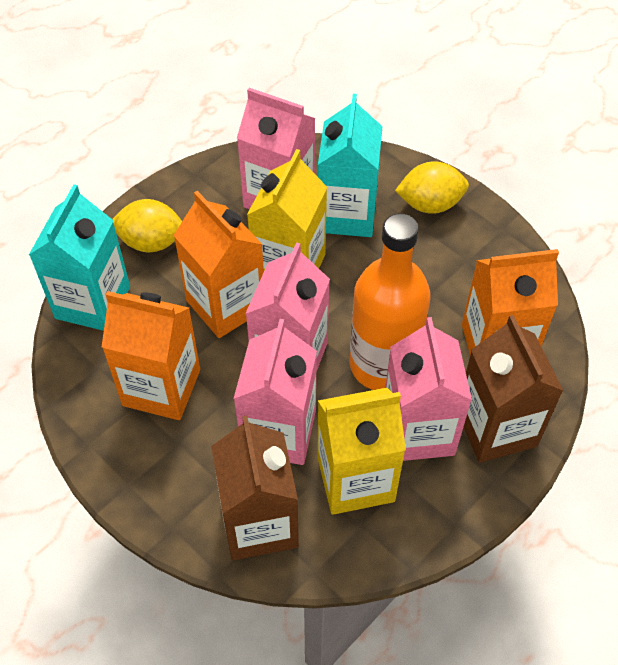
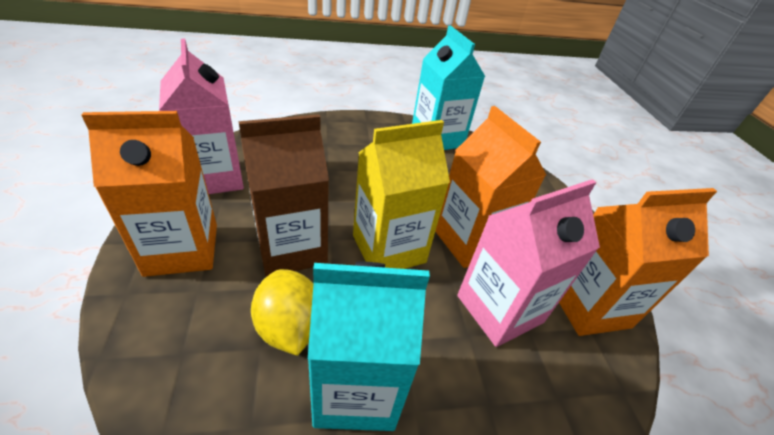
brown carton: [211,415,299,560] [464,315,564,463] = 2 -> [238,114,329,277] = 1
orange bottle: [350,213,431,390] = 1 -> none = 0
pink carton: [233,319,317,465] [237,88,316,209] [245,242,330,372] [385,317,472,461] = 4 -> [159,39,244,194] [457,179,600,347] = 2
yellow carton: [247,149,327,270] [317,388,406,515] = 2 -> [353,120,450,269] = 1
yellow lemon: [112,199,182,252] [395,161,469,214] = 2 -> [251,269,313,356] = 1

